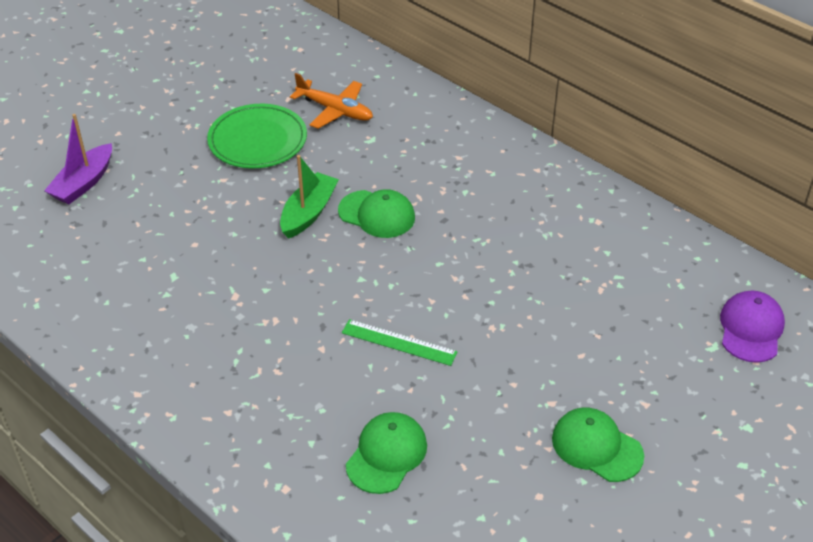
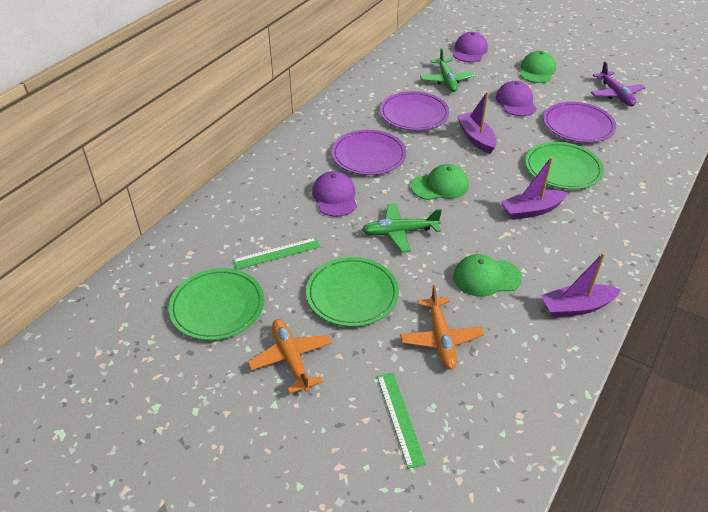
green boat: [280,155,339,239] = 1 -> none = 0
green plane: none = 0 -> [362,203,442,252] [420,48,475,92] = 2
green plate: [207,104,307,169] = 1 -> [169,268,264,340] [306,257,399,327] [525,142,604,189] = 3
green ruler: [342,319,458,366] = 1 -> [233,237,321,270] [377,373,426,469] = 2
orange plane: [290,73,373,129] = 1 -> [248,319,332,394] [400,285,484,370] = 2
purple boat: [44,114,112,204] = 1 -> [457,92,497,154] [501,157,568,220] [541,252,621,317] = 3
purple cap: [720,291,785,363] = 1 -> [312,171,357,217] [453,32,488,62] [496,81,537,116] = 3
purple plane: none = 0 -> [591,61,645,106] = 1
purple plate: none = 0 -> [331,130,406,175] [380,91,450,131] [543,102,616,143] = 3

